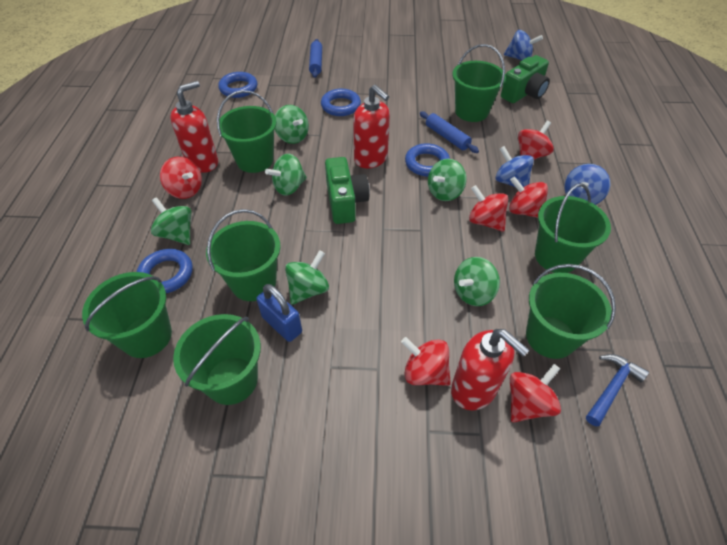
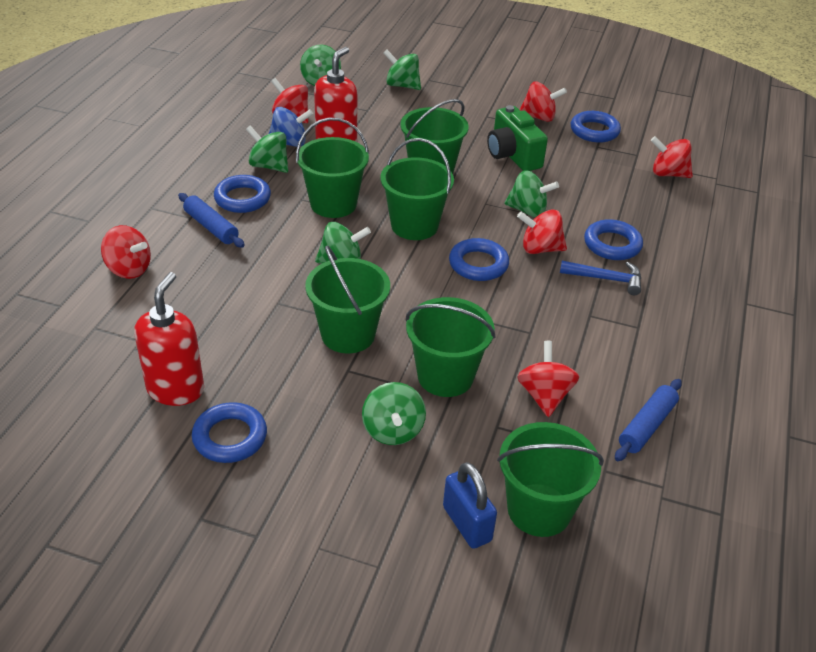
blue ring: [137,249,193,293] [218,72,257,98] [321,89,361,116] [405,143,450,177] = 4 -> [192,402,267,463] [214,175,271,213] [449,238,509,281] [571,111,621,143] [584,219,643,260] = 5
blue spinning top: [495,146,534,187] [504,30,543,61] [564,164,610,205] = 3 -> [269,107,313,147] = 1
green bucket: [82,272,172,358] [173,314,261,405] [206,209,281,301] [217,90,277,173] [452,44,506,122] [526,264,616,359] [535,183,611,273] = 7 -> [296,118,369,218] [305,245,390,353] [380,138,454,240] [400,99,469,174] [406,297,496,397] [497,422,604,537] = 6
green camera: [325,157,369,224] [501,55,550,103] = 2 -> [487,105,548,171] = 1
red soap dispenser: [170,81,218,173] [353,85,390,168] [451,329,529,410] = 3 -> [134,272,204,406] [314,47,357,142] = 2

